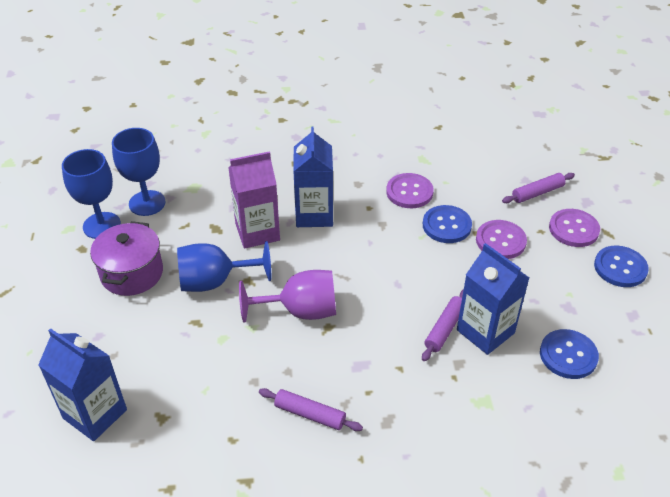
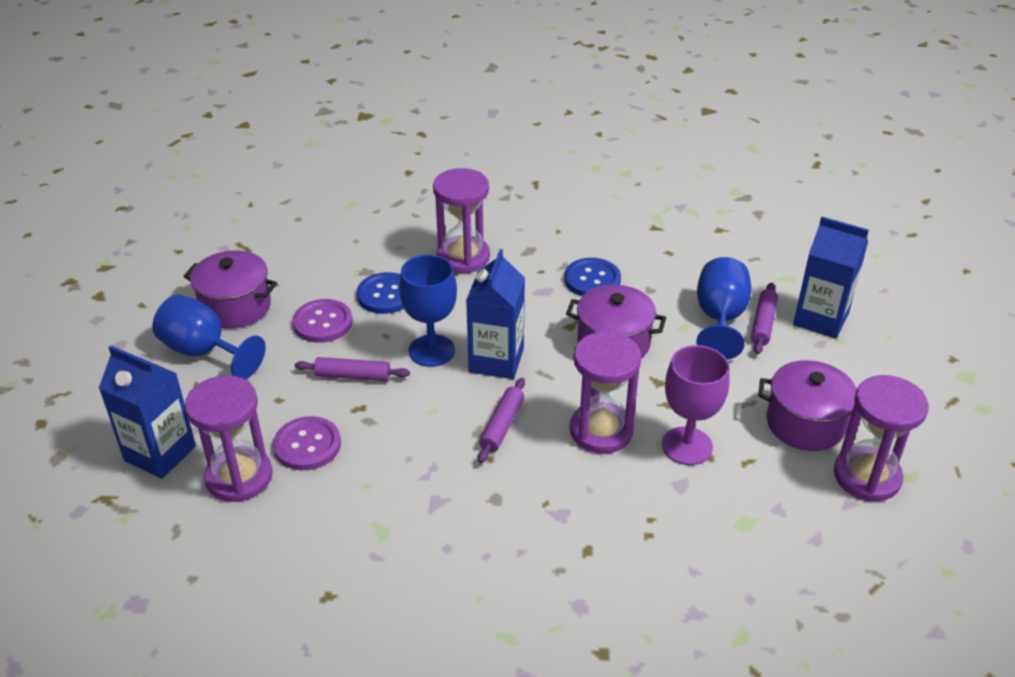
blue button: [423,205,472,243] [540,329,599,379] [594,246,649,287] = 3 -> [357,272,404,314] [564,258,621,296] = 2
purple button: [386,173,434,208] [476,220,527,259] [549,209,600,247] = 3 -> [273,416,341,470] [292,299,353,343] = 2
purple carton: [229,151,280,249] = 1 -> none = 0
purple hourglass: none = 0 -> [185,375,273,502] [433,168,490,273] [570,331,641,454] [834,375,929,502] = 4
purple pot: [90,221,163,296] = 1 -> [183,250,277,329] [566,285,666,359] [758,360,857,451] = 3

